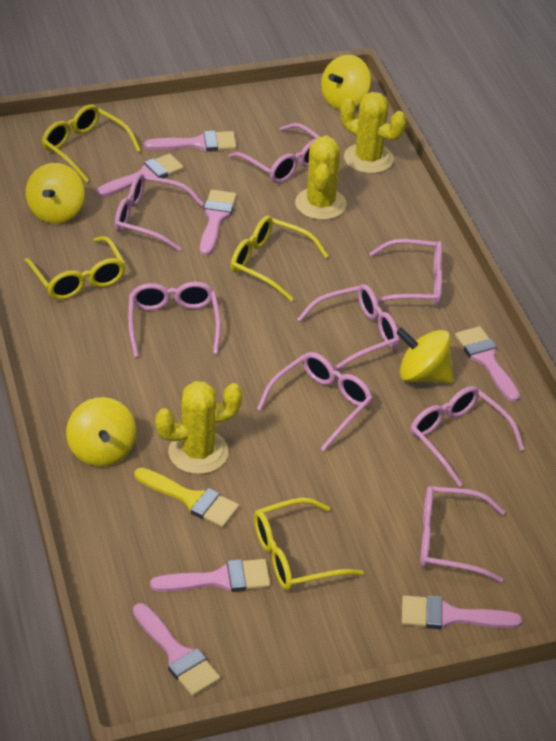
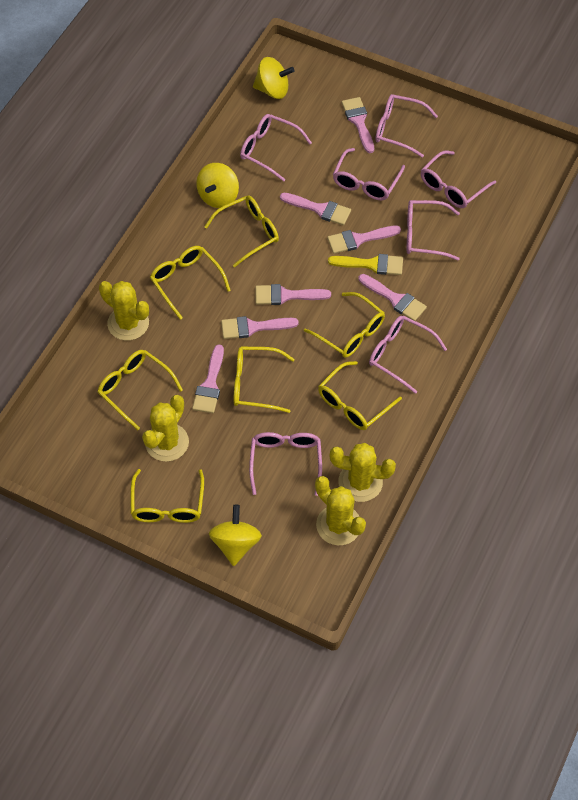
pink glasses: [115,173,204,251] [128,282,221,357] [229,123,320,183] [257,352,373,451] [297,284,399,371] [369,239,442,306] [410,386,524,487] [420,486,505,583] = 8 -> [240,114,312,182] [249,432,322,496] [333,148,405,200] [369,316,447,394] [375,94,438,158] [407,200,460,261] [421,151,496,208] = 7
yellow cactus: [155,381,243,474] [295,135,347,220] [340,92,406,174] = 3 -> [99,281,149,341] [142,395,189,462] [315,476,366,545] [330,443,396,502] = 4
yellow glasses: [24,236,126,300] [42,104,141,182] [231,216,329,301] [254,498,364,590] = 4 -> [98,350,183,430] [130,469,204,523] [150,246,231,320] [204,195,279,268] [234,347,295,413] [304,292,385,358] [318,361,402,430] = 7
yellow spinning top: [26,163,84,224] [66,397,136,466] [321,55,371,110] [396,328,453,383] = 4 -> [196,163,239,208] [209,505,262,566] [253,57,295,99] = 3

